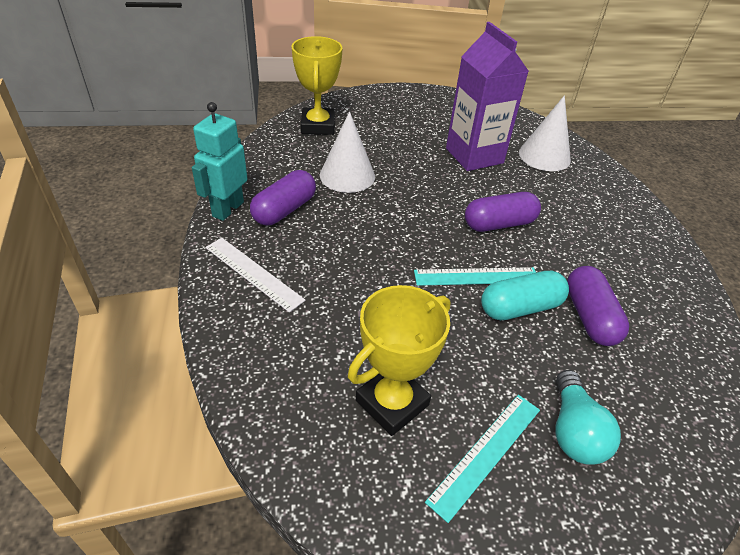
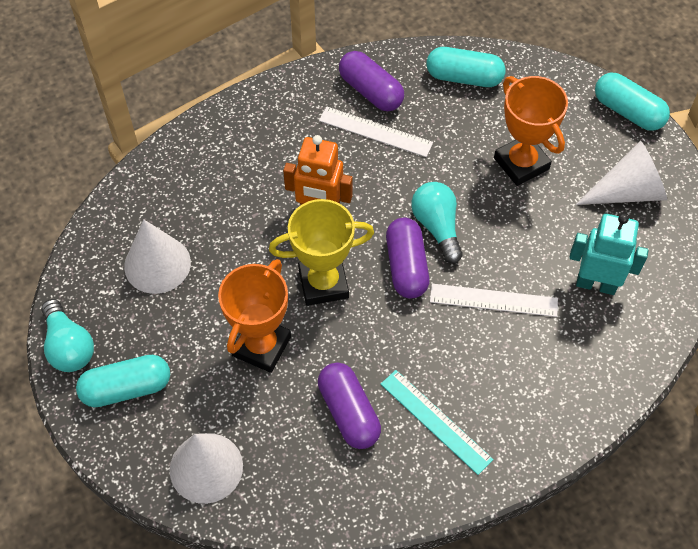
orange robot: none = 0 -> [283,135,353,205] = 1
orange trophy: none = 0 -> [218,259,291,373] [494,76,568,186] = 2
purple carton: [446,22,529,171] = 1 -> none = 0
turquoise capsule: [481,271,569,320] = 1 -> [76,355,170,407] [426,47,505,87] [595,73,670,131] = 3
turquoise light bulb: [555,370,621,465] = 1 -> [41,299,94,372] [411,182,463,263] = 2
turquoise ruler: [414,267,536,286] [425,395,540,523] = 2 -> [381,370,494,475] = 1
white cone: [320,111,375,193] [519,95,571,171] = 2 -> [124,219,191,294] [170,433,243,504] [576,141,667,205] = 3
white ruler: [205,238,306,312] = 1 -> [319,106,433,157] [430,284,558,317] = 2
yellow trophy: [291,36,343,135] [348,285,451,436] = 2 -> [269,199,374,306] = 1

